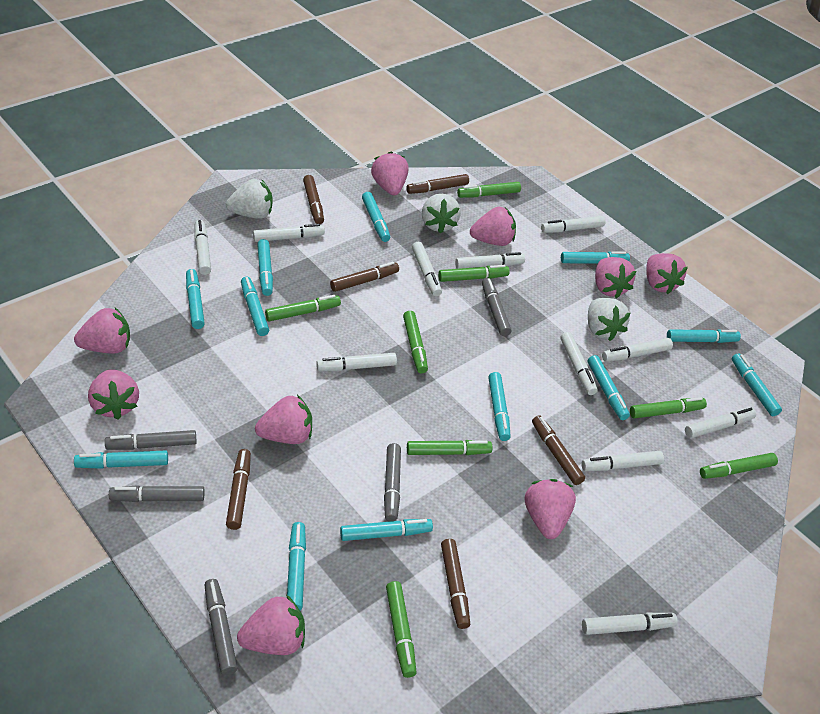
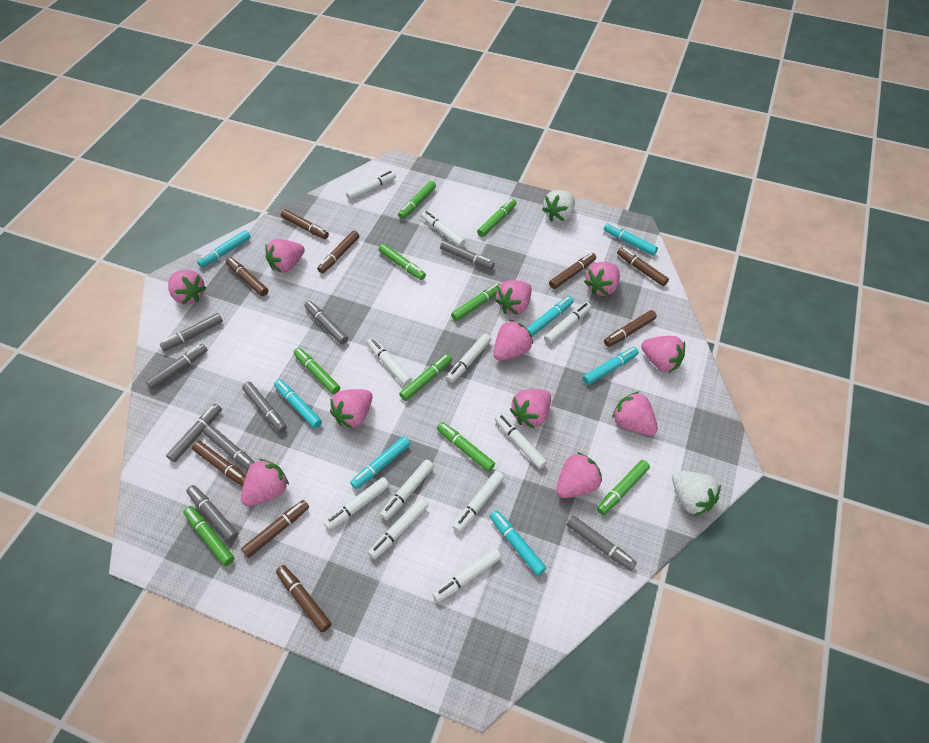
brown marker: [226,449,251,530] [303,175,324,224] [330,262,399,292] [406,174,469,194] [441,539,470,629] [532,415,585,485] = 6 -> [192,441,246,486] [226,258,268,296] [241,500,309,558] [276,565,331,632] [281,209,329,239] [317,231,359,273] [549,253,596,289] [604,310,657,347] [617,247,669,286] = 9
green marker: [265,295,341,322] [386,581,417,678] [403,311,428,373] [407,440,492,455] [438,265,510,282] [457,182,521,198] [630,397,707,418] [700,453,778,479] = 8 -> [183,506,234,566] [293,348,340,394] [378,244,426,280] [398,181,436,219] [399,354,452,401] [437,422,495,472] [451,283,501,321] [477,199,517,237] [597,460,650,515] = 9
grey marker: [105,430,197,450] [109,485,204,502] [205,579,238,675] [384,443,401,521] [482,278,511,336] = 5 -> [146,344,207,389] [160,313,223,351] [166,404,222,462] [186,485,238,542] [203,425,255,470] [242,382,287,433] [304,301,348,345] [440,240,495,270] [567,516,637,571] = 9
pink strawberry: [74,308,130,354] [88,369,139,420] [237,595,305,655] [255,395,312,444] [371,152,408,195] [470,207,516,246] [525,479,576,539] [595,257,636,298] [646,253,688,294] = 9 -> [168,270,206,304] [241,459,289,507] [265,239,305,273] [330,389,372,429] [493,320,533,361] [495,280,532,315] [510,389,551,429] [556,452,602,498] [584,262,620,296] [612,392,658,436] [641,336,685,373] = 11
turquoise marker: [74,451,168,469] [186,269,205,329] [241,277,269,336] [257,239,273,296] [287,522,306,610] [340,519,433,541] [362,192,390,242] [488,372,511,441] [561,251,630,264] [588,355,630,420] [667,329,741,343] [732,353,782,416] = 12 -> [197,230,251,268] [274,379,322,428] [350,436,410,489] [490,510,546,576] [527,296,574,337] [583,347,639,385] [604,223,658,256] = 7
white strawberry: [226,179,273,219] [422,193,461,234] [588,298,630,341] = 3 -> [542,190,575,222] [672,471,721,516] = 2

